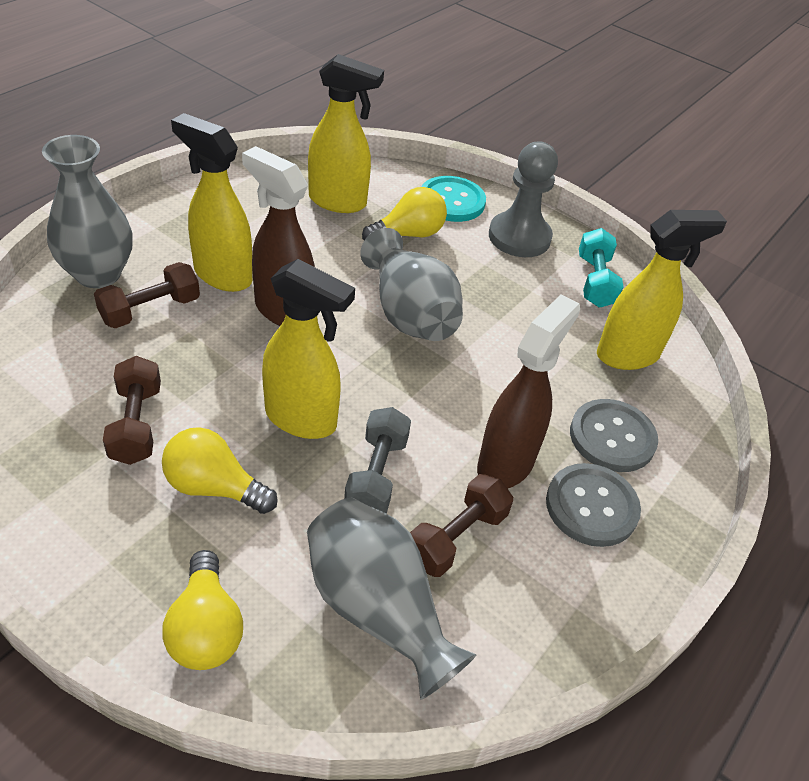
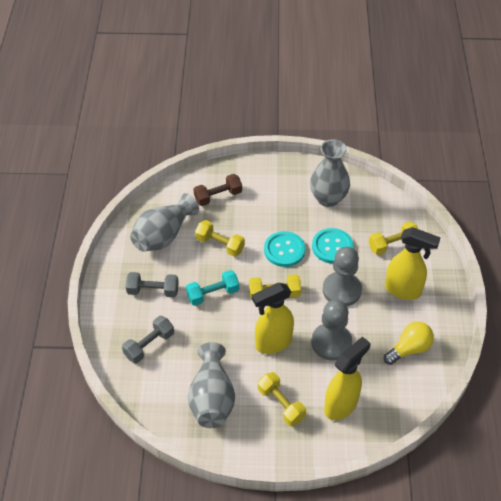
brown dumbbell: [94,262,200,328] [103,356,161,465] [410,474,513,577] = 3 -> [194,174,242,206] = 1
brown spray bottle: [242,146,315,326] [477,295,580,489] = 2 -> none = 0
grey button: [546,463,641,547] [570,399,658,472] = 2 -> none = 0
grey dumbbell: [344,407,411,513] = 1 -> [122,316,174,363] [126,272,179,297] = 2
grey pawn: [489,142,558,257] = 1 -> [311,300,352,360] [323,247,362,306] = 2
turquoise button: [421,176,486,222] = 1 -> [264,231,305,267] [312,228,353,264] = 2
yellow dumbbell: none = 0 -> [195,220,245,257] [249,274,301,300] [258,372,306,426] [369,222,418,255] = 4
yellow light bulb: [162,427,278,514] [162,550,243,670] [362,187,447,240] = 3 -> [384,322,434,365] = 1
yellow spray bottle: [171,113,252,292] [262,259,355,439] [308,54,384,213] [597,210,727,370] = 4 -> [252,283,294,354] [324,336,370,420] [385,227,441,300] = 3

